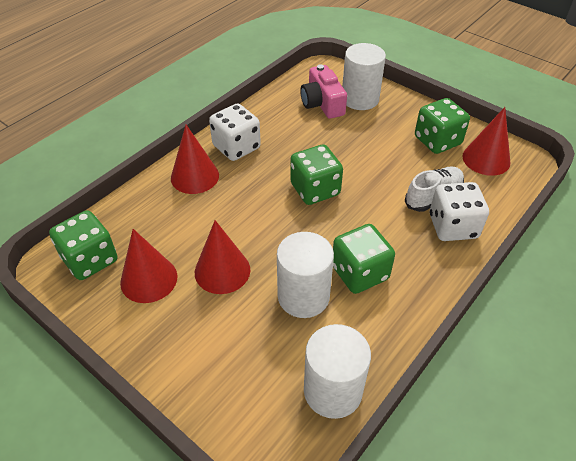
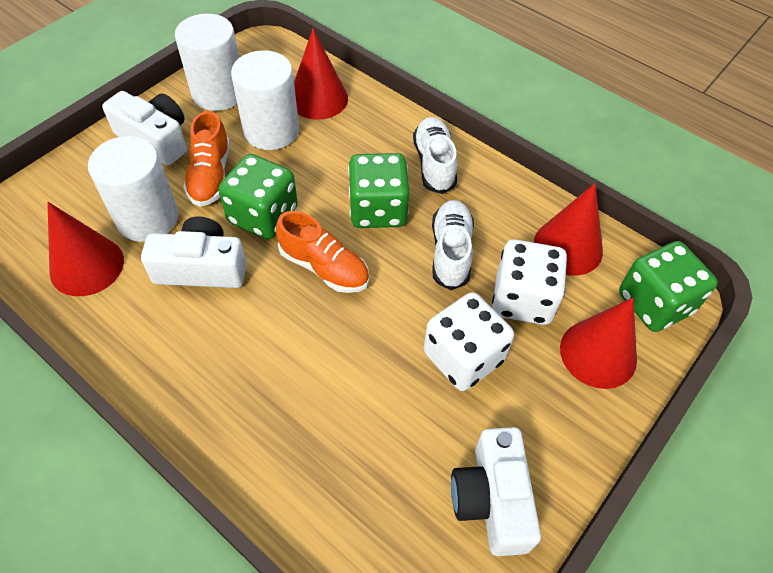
green dice: [49,210,117,280] [290,144,343,205] [333,224,395,294] [415,98,470,154] = 4 -> [218,154,298,239] [348,153,409,228] [619,241,718,332] = 3
orange shoe: none = 0 -> [183,111,230,207] [276,211,369,293] = 2
pink camera: [300,64,347,119] = 1 -> none = 0
white camera: none = 0 -> [102,91,187,165] [141,216,247,288] [451,427,541,556] = 3
white shoe: [405,166,464,212] = 1 -> [413,117,458,194] [432,200,474,290] = 2

